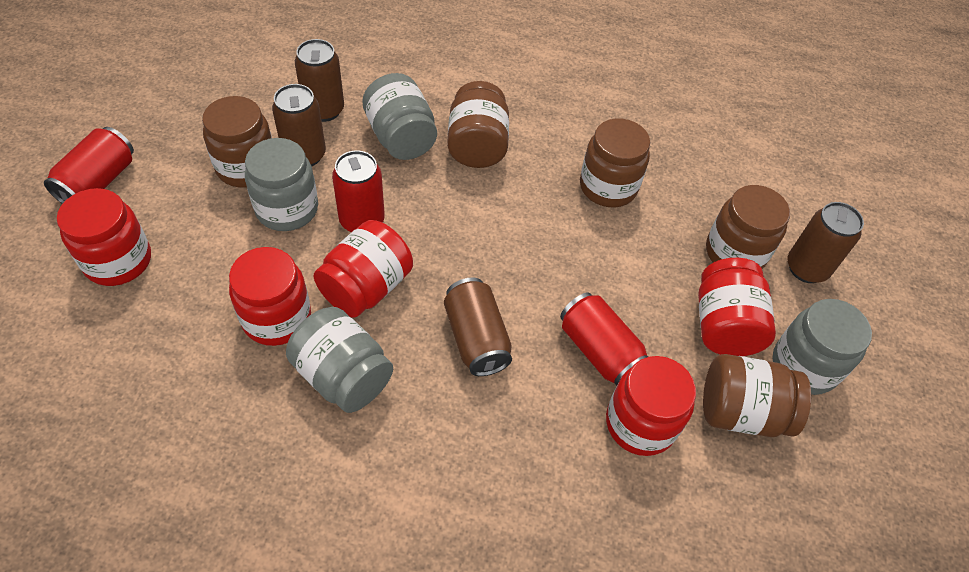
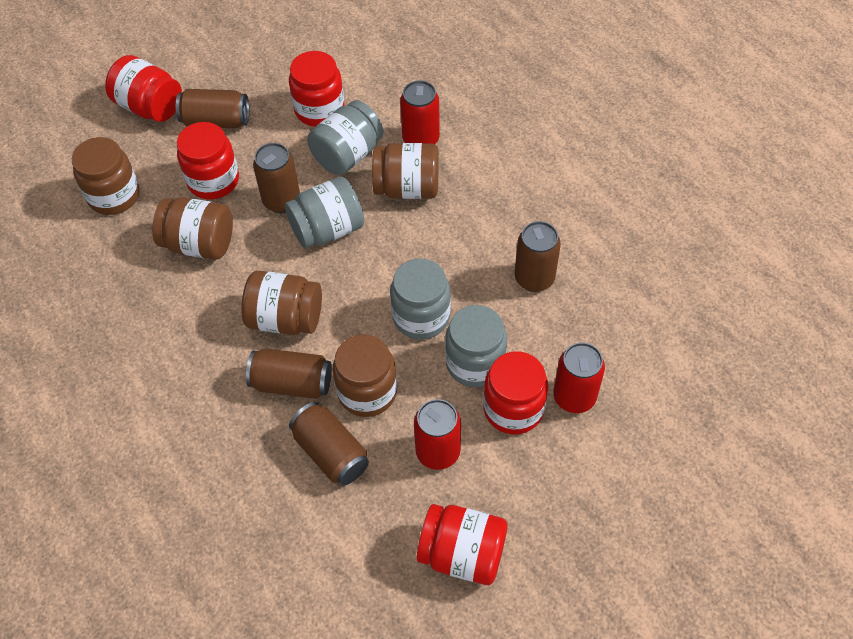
brown can: [272,84,326,166] [295,39,344,122] [444,278,512,376] [788,202,864,283] = 4 -> [176,89,249,128] [246,348,332,399] [253,143,300,213] [289,402,369,486] [515,221,561,292] = 5

